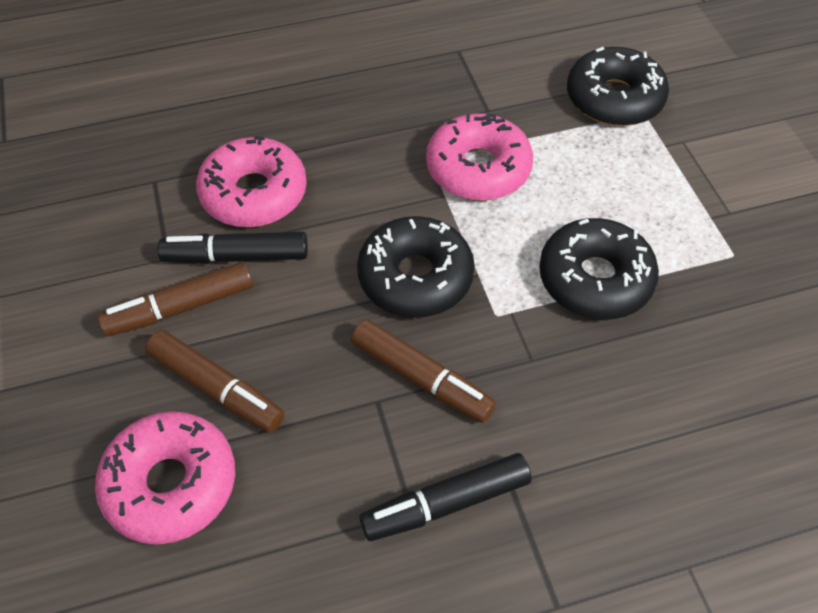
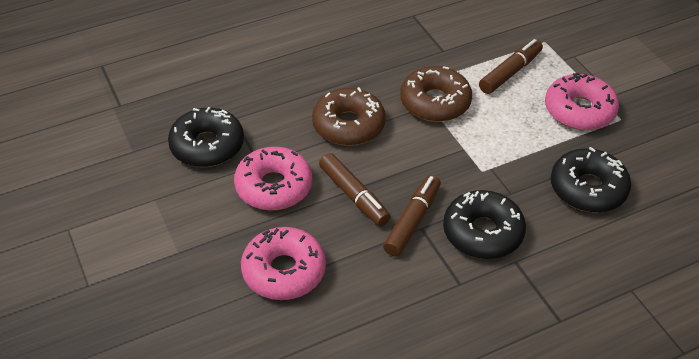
black marker: [157,231,308,264] [359,453,532,541] = 2 -> none = 0
brown donut: none = 0 -> [312,87,386,146] [400,66,472,122] = 2

